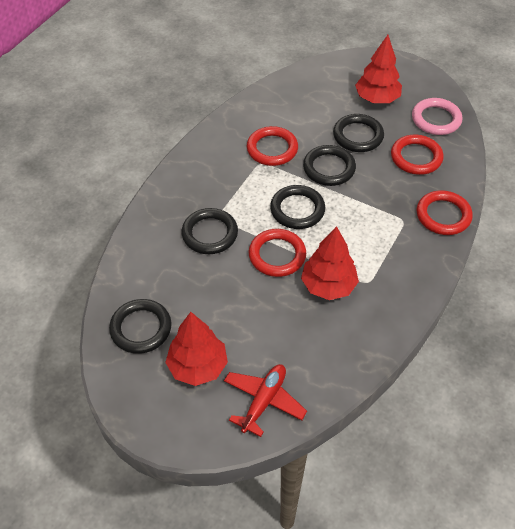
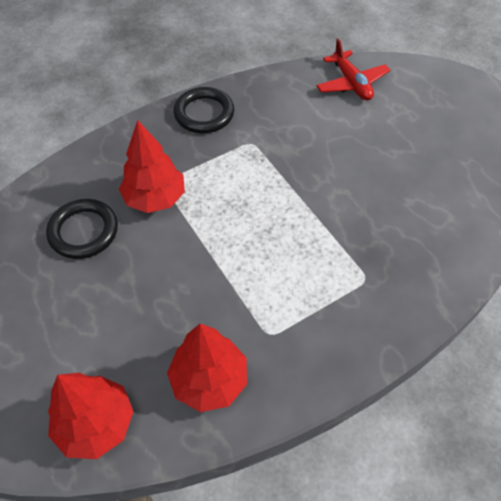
black ring: [109,299,172,354] [181,208,238,254] [270,185,325,229] [303,145,356,186] [333,114,384,152] = 5 -> [46,199,118,259] [174,87,234,133] = 2
pink ring: [412,98,462,135] = 1 -> none = 0
red ring: [247,126,298,166] [249,229,306,277] [391,135,444,175] [417,190,473,235] = 4 -> none = 0

